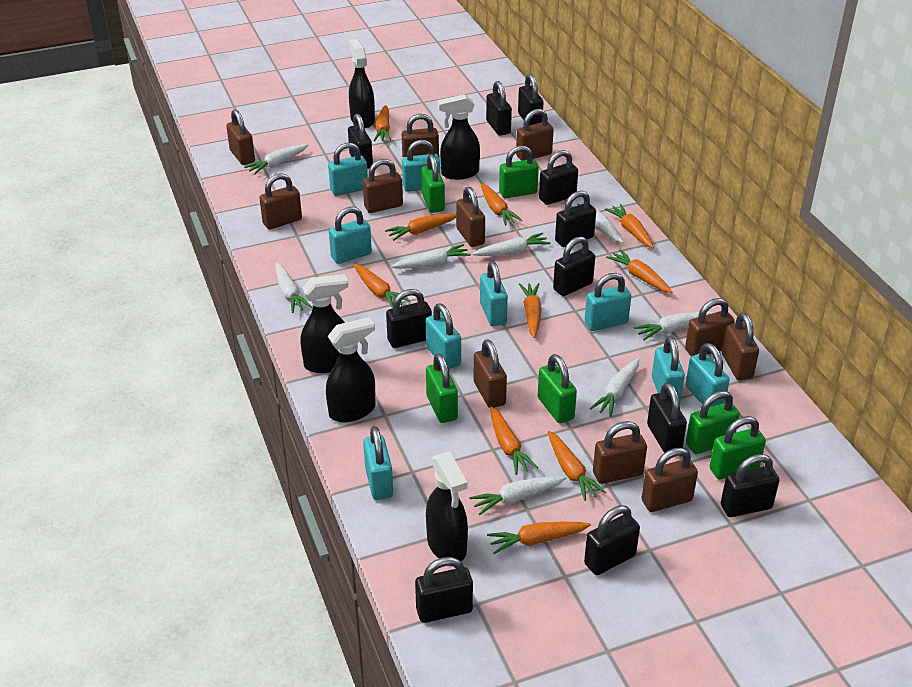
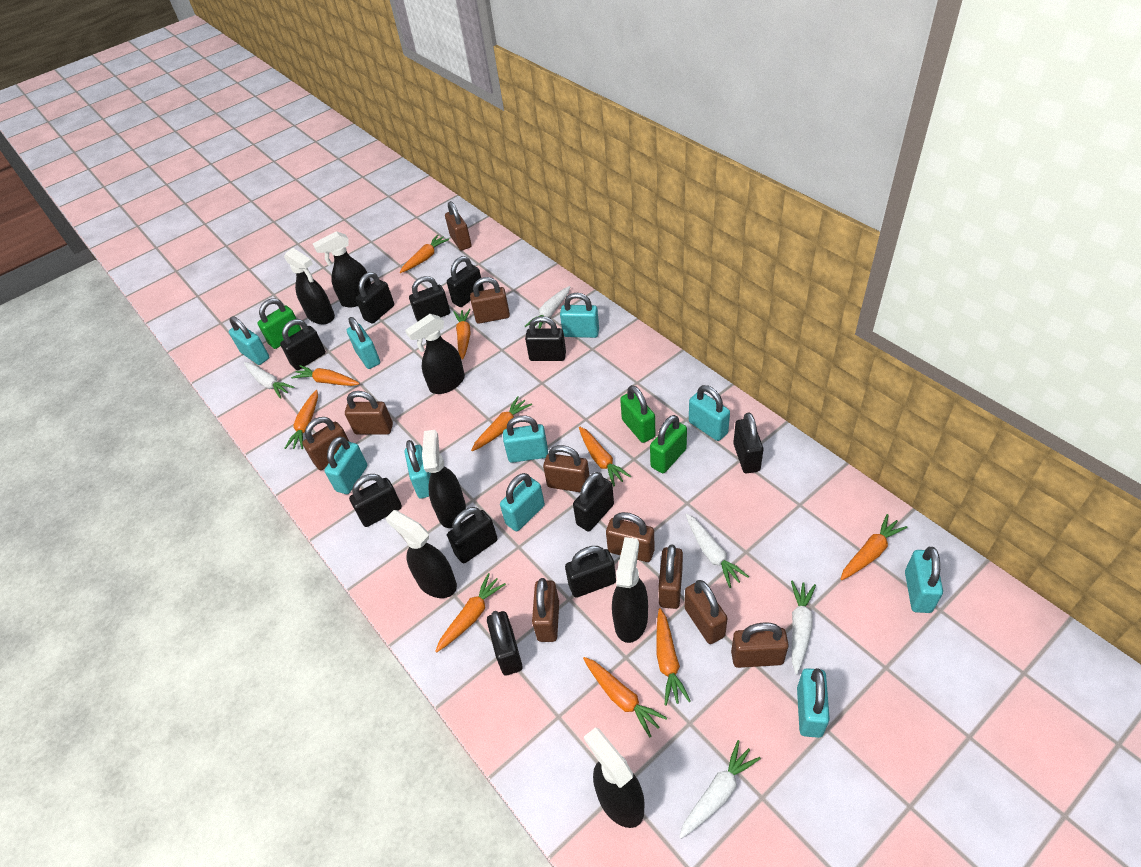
black spray bottle: [300,274,349,373] [326,317,375,422] [349,39,375,128] [426,452,468,561] [437,94,480,180] = 5 -> [284,248,335,324] [313,231,371,307] [385,510,457,598] [405,314,465,394] [422,430,466,528] [584,727,645,828] [612,537,648,643] = 7
brown padlock: [226,109,255,165] [259,173,302,229] [363,159,403,213] [402,114,439,157] [456,187,485,247] [474,339,507,408] [516,109,554,161] [593,421,647,484] [642,448,698,512] [685,298,735,356] [722,313,759,380] = 11 -> [302,417,349,470] [345,391,393,435] [445,201,472,251] [470,277,510,324] [532,578,559,642] [543,445,590,492] [606,512,655,562] [659,544,683,609] [684,580,728,644] [731,622,789,668] = 10
green padlock: [421,154,445,213] [426,353,458,423] [499,146,539,198] [538,354,577,423] [686,391,740,454] [710,416,766,479] = 6 -> [258,298,302,349] [620,385,655,443] [650,415,687,473] = 3
turquoise padlock: [328,143,368,196] [329,207,372,264] [363,426,393,500] [402,140,440,192] [426,303,461,369] [480,262,508,326] [585,273,631,331] [652,336,685,401] [686,343,730,408] = 9 -> [229,316,269,365] [324,436,367,494] [347,317,380,369] [405,440,431,499] [500,473,545,531] [503,415,548,463] [560,293,599,338] [689,385,730,441] [797,668,830,738] [905,547,943,613] = 10
white carrot: [244,144,308,175] [276,263,312,313] [391,244,471,269] [469,476,566,515] [472,233,550,256] [570,203,624,243] [590,358,639,417] [633,312,714,340] = 8 -> [244,362,295,399] [524,286,570,328] [679,740,761,839] [686,514,749,588] [791,581,816,675] = 5

